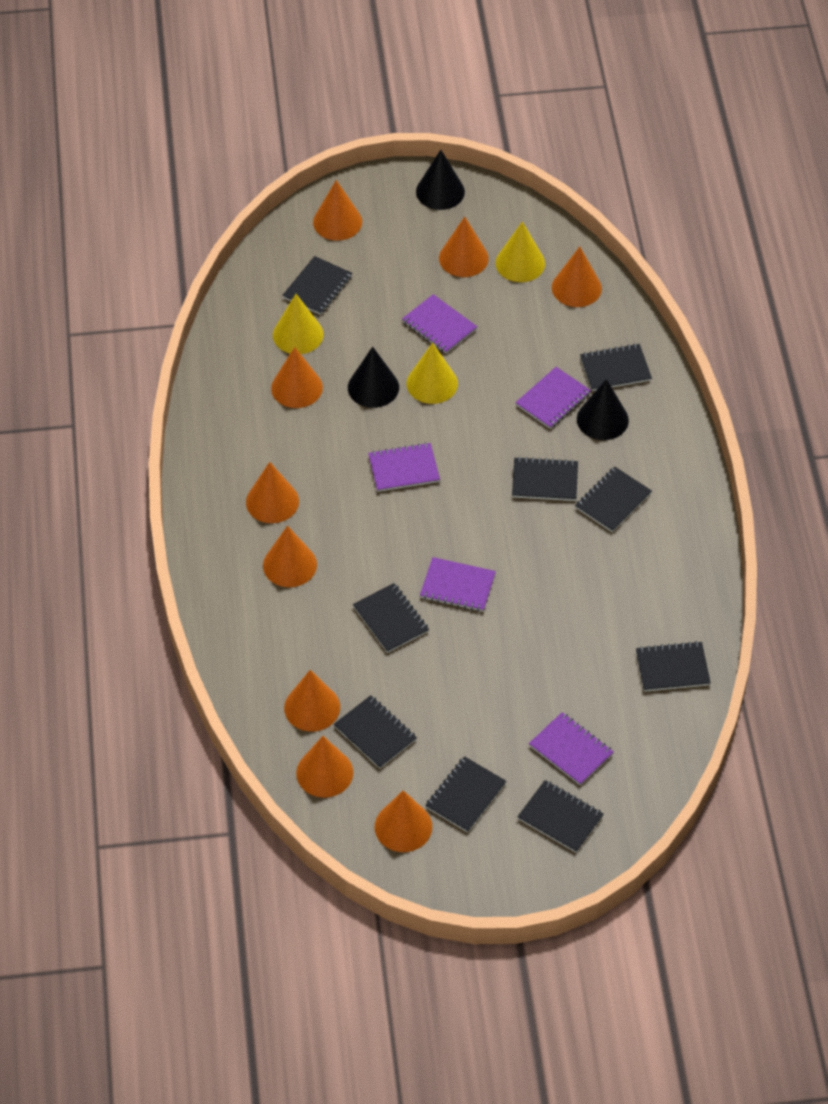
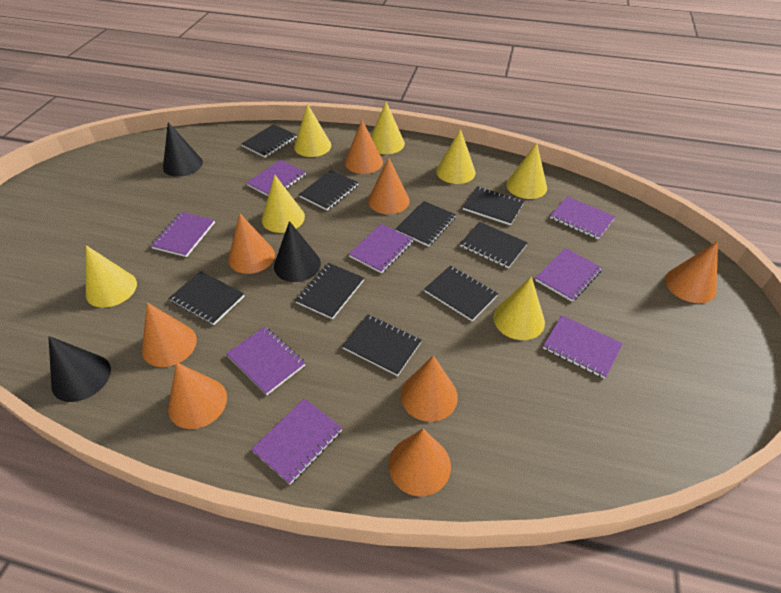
orange cone: [246,462,299,523] [263,526,317,587] [271,347,323,408] [284,670,340,732] [296,736,353,798] [313,180,362,241] [375,790,432,852] [439,217,489,277] [552,246,602,307] = 9 -> [142,302,197,367] [168,362,227,429] [228,214,275,274] [345,120,383,174] [368,157,410,214] [388,429,451,496] [401,355,458,422] [665,241,718,303] = 8
purple notebook: [368,443,440,492] [402,294,477,354] [420,557,496,612] [515,367,591,429] [529,712,614,785] = 5 -> [151,212,215,257] [226,326,305,395] [246,160,306,196] [251,398,342,485] [349,224,413,273] [535,248,602,302] [543,315,623,379] [550,196,616,239] = 8
yellow cone: [273,294,323,354] [407,343,458,404] [495,222,545,282] = 3 -> [86,245,137,308] [262,175,305,233] [294,104,331,157] [371,102,405,154] [436,129,476,184] [493,277,545,340] [506,143,547,199] = 7

